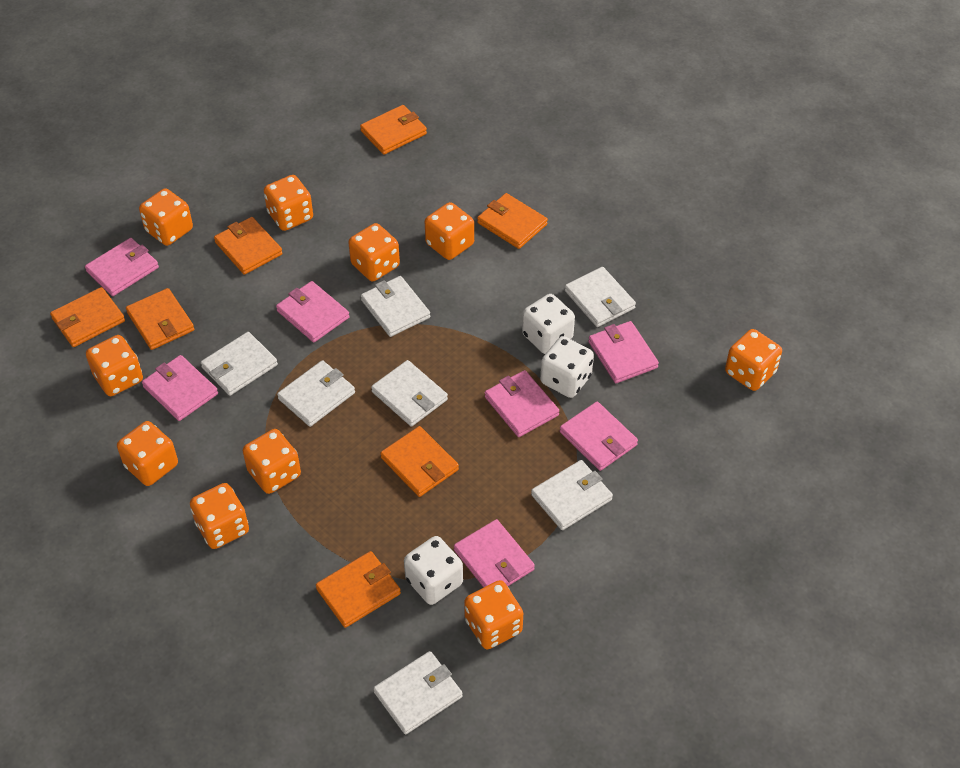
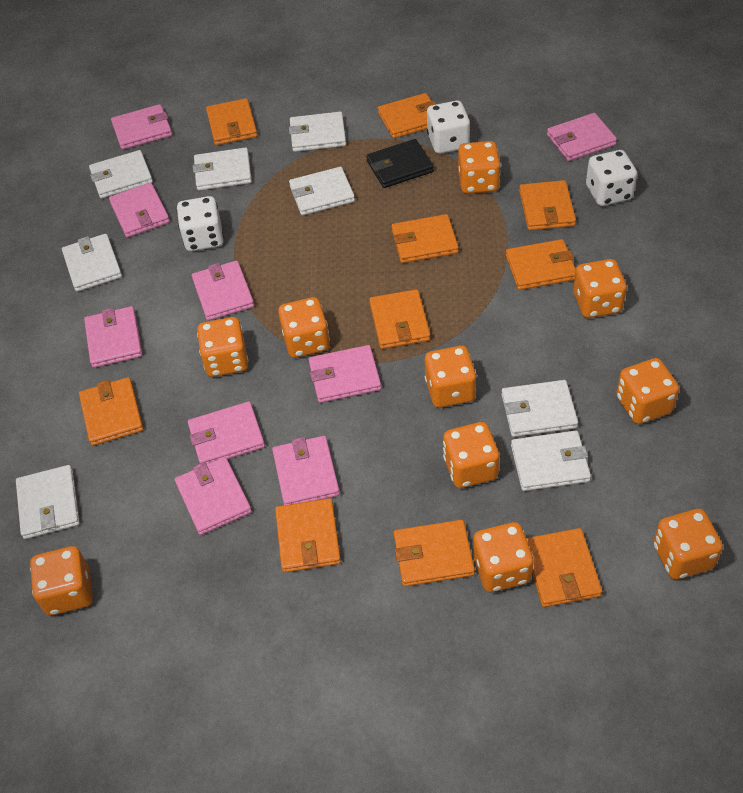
black wallet: none = 0 -> [366,139,434,188] = 1
orange wallet: [50,287,125,347] [126,288,194,350] [214,217,283,275] [316,551,401,628] [360,105,427,155] [380,426,459,497] [477,193,548,249] = 7 -> [79,377,143,446] [206,98,257,145] [275,498,341,573] [369,289,430,349] [378,93,436,139] [392,214,458,263] [394,520,475,587] [506,239,576,290] [519,180,576,230] [526,528,602,607] = 10
pink wallet: [85,238,159,296] [142,355,218,421] [276,281,350,342] [454,519,535,588] [485,370,559,437] [560,402,638,471] [588,321,659,383] = 7 -> [84,306,142,368] [109,183,170,238] [111,104,172,150] [175,457,252,535] [188,402,265,464] [192,261,254,321] [272,436,340,505] [309,345,381,403] [547,113,617,161] = 9
white wallet: [201,332,278,396] [277,360,355,427] [361,276,430,337] [371,360,448,427] [373,651,463,735] [531,460,613,530] [565,267,636,327] = 7 -> [16,465,80,539] [62,234,122,292] [89,150,153,199] [193,147,252,191] [289,112,346,152] [289,167,355,215] [501,380,578,437] [511,430,591,491] = 8

